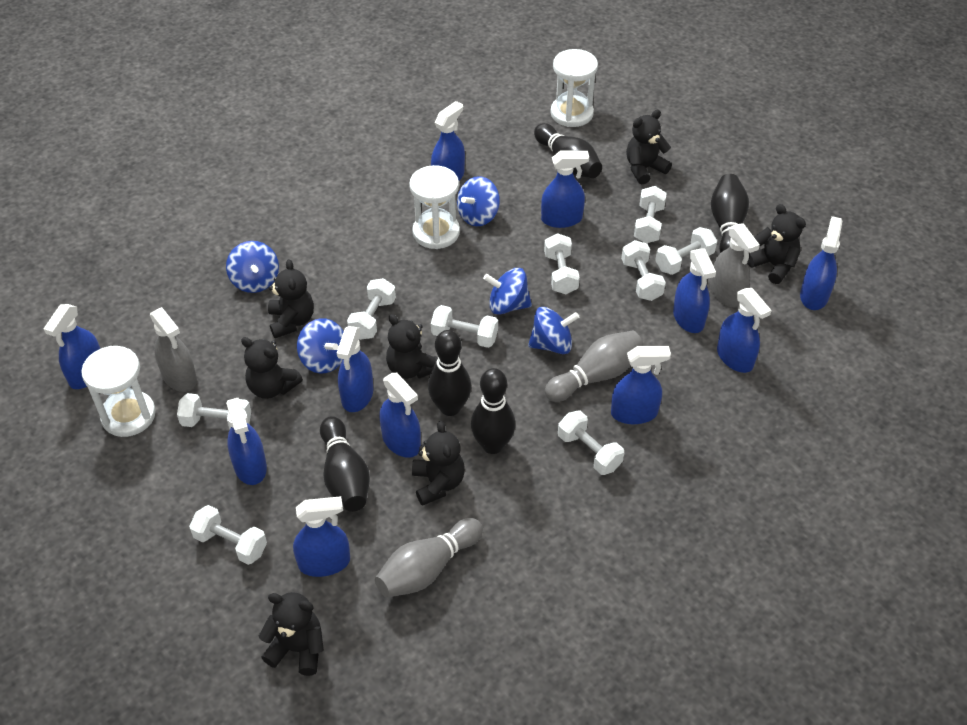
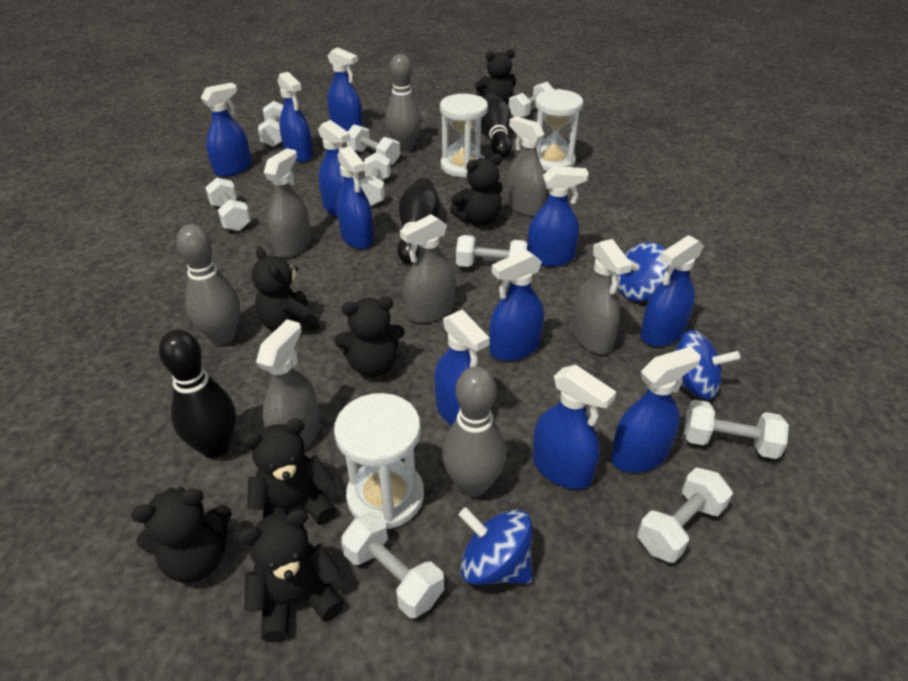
black bowling pin: [320,416,370,512] [428,330,471,416] [471,368,516,454] [534,123,602,178] [711,174,749,253] = 5 -> [159,330,236,458] [397,178,440,264] [481,93,512,158] = 3
blue spinning top: [226,241,279,293] [297,318,344,373] [457,176,500,226] [483,268,532,315] [528,307,579,354] = 5 -> [459,507,532,585] [618,242,668,301] [675,330,741,400] = 3
grey bowling pin: [375,518,483,598] [545,330,644,402] = 2 -> [176,224,240,345] [386,54,421,152] [442,366,506,497] = 3
grey spray bottle: [150,307,197,392] [710,223,760,307] = 2 -> [256,319,320,450] [264,148,311,258] [400,214,455,323] [507,116,547,216] [572,239,632,354] = 5

